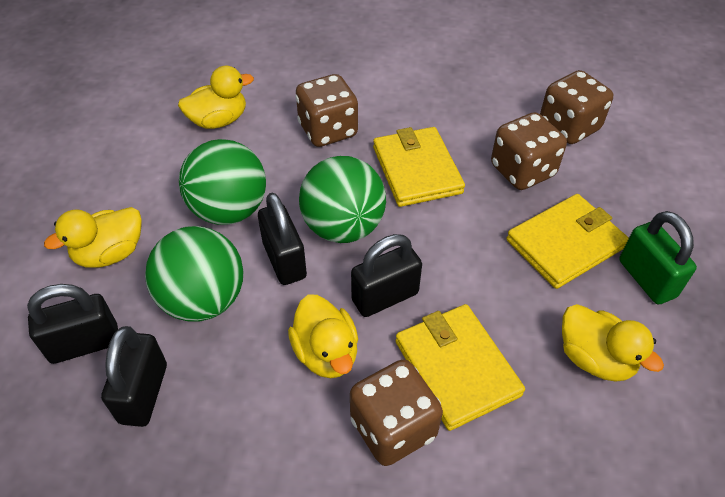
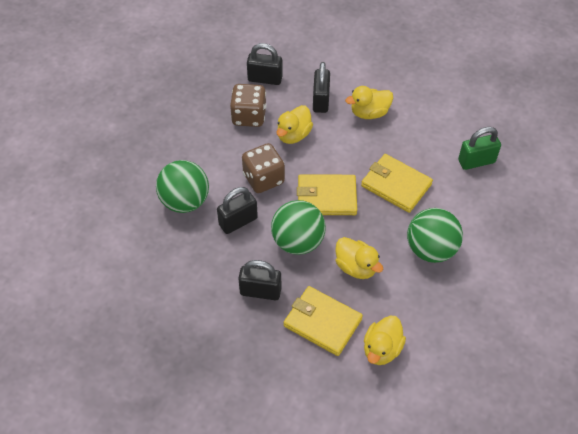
brown dice: [295,74,358,147] [350,359,443,466] [491,112,567,190] [540,70,614,144] = 4 -> [230,84,267,127] [242,143,285,193] = 2

